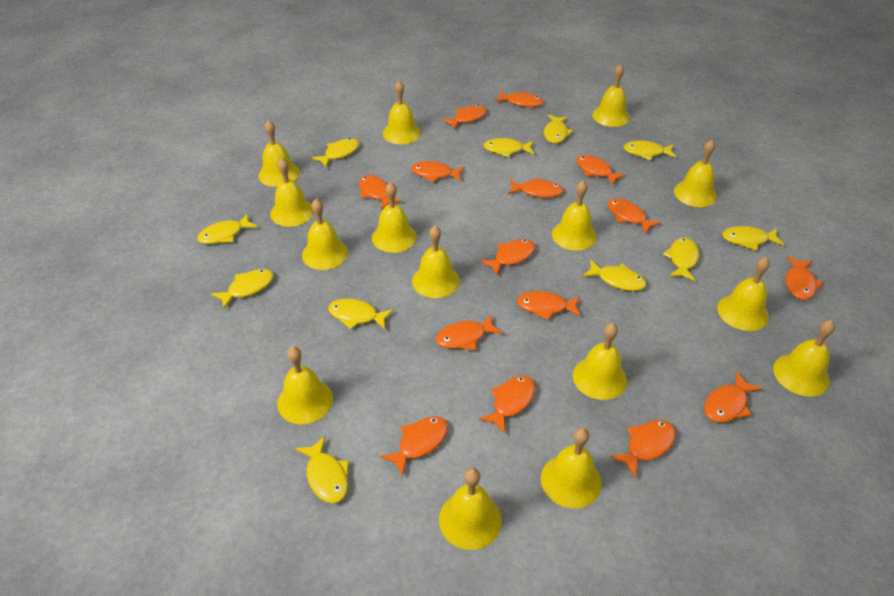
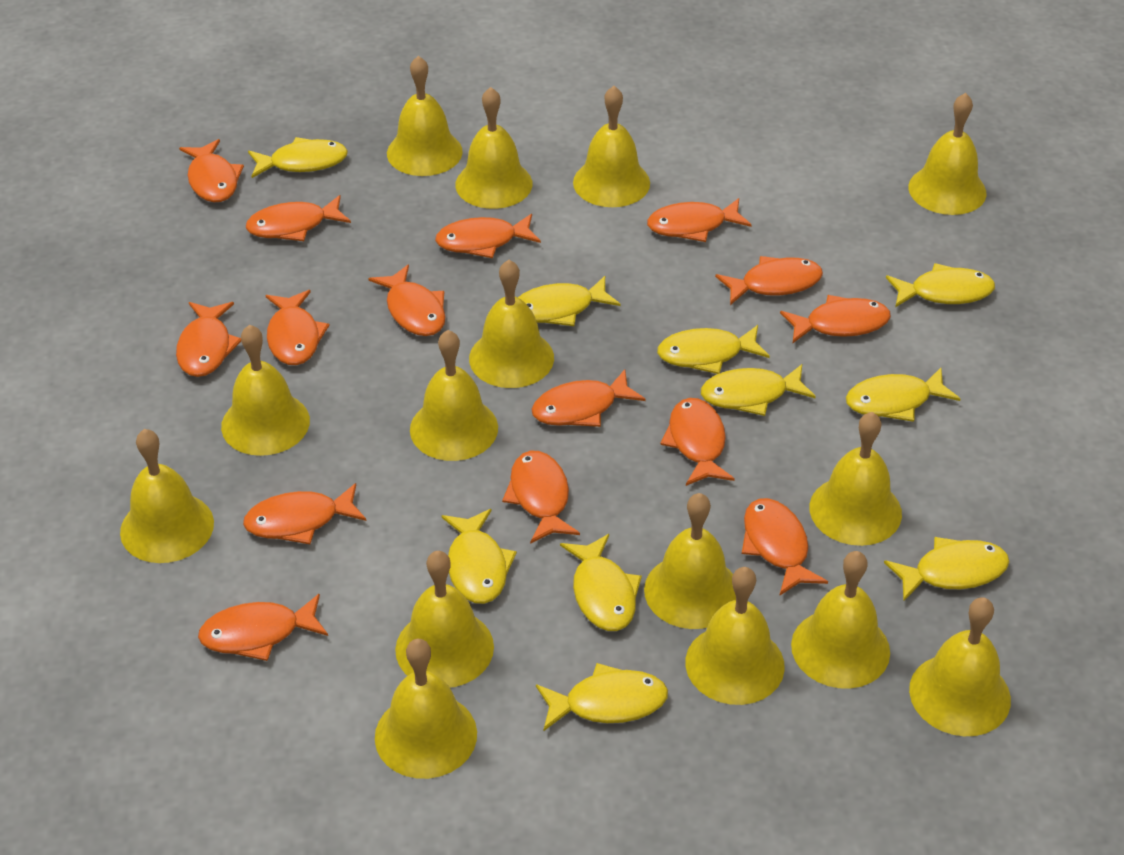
yellow fish: [197,213,257,244] [211,269,274,309] [295,436,349,503] [312,138,359,167] [328,298,394,330] [483,138,534,157] [544,115,573,143] [582,260,646,291] [623,141,676,160] [663,238,699,281] [723,226,784,251] = 11 -> [248,137,348,178] [442,509,517,604] [518,276,620,326] [536,663,668,731] [560,534,642,631] [657,325,770,374] [701,364,816,416] [846,368,960,422] [884,537,1009,602] [886,263,995,307] = 10

